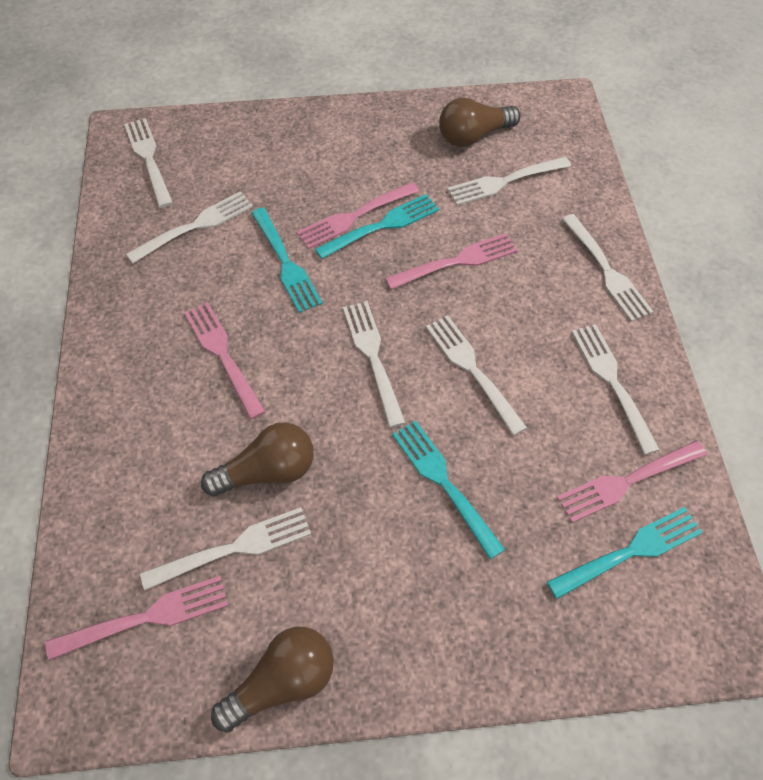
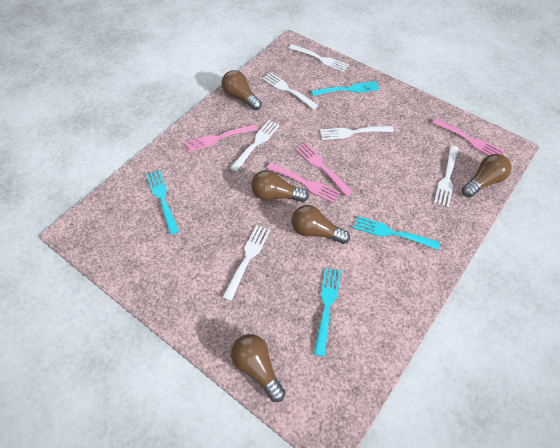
brown light bulb: [201,422,314,496] [211,627,334,733] [439,98,521,147] = 3 -> [221,70,262,110] [231,334,285,402] [251,170,309,202] [292,205,350,244] [462,154,512,197] = 5
pink fork: [45,576,228,660] [184,302,266,419] [297,182,419,249] [385,233,518,289] [557,441,707,523] = 5 -> [185,124,258,152] [267,163,340,203] [296,143,353,196] [432,118,504,155] = 4
white fork: [124,118,173,208] [126,191,253,263] [140,507,311,590] [343,301,405,428] [426,315,527,436] [447,157,571,205] [562,214,654,322] [572,324,660,455] = 8 -> [223,225,270,301] [230,120,279,172] [262,72,319,110] [289,44,349,72] [320,126,394,140] [434,145,458,207] = 6

